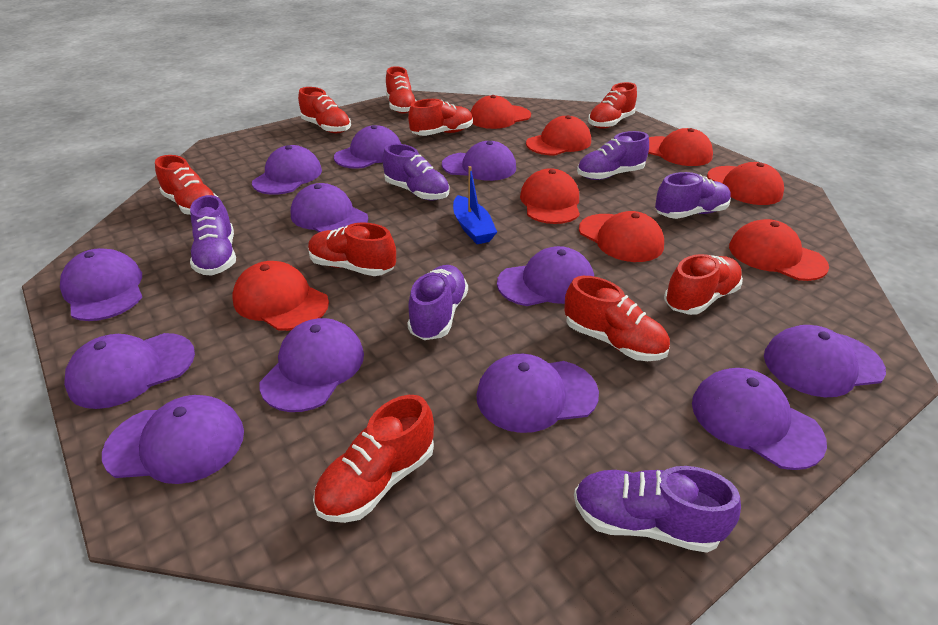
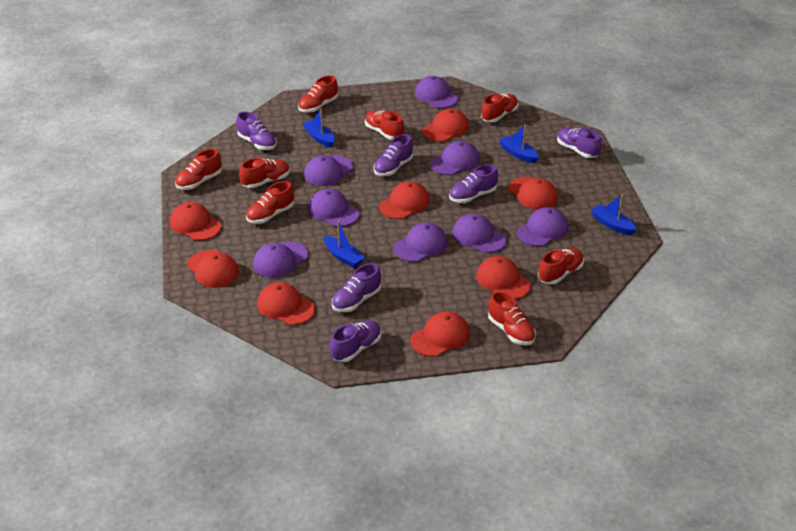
blue boat: [453,166,497,244] = 1 -> [302,108,335,148] [324,221,366,268] [499,124,539,163] [590,194,637,235] = 4
purple cap: [60,248,142,321] [64,333,195,409] [102,395,244,484] [252,145,322,195] [259,318,364,412] [291,183,368,232] [334,125,401,169] [442,141,516,181] [476,354,599,433] [497,246,594,306] [692,368,827,470] [764,325,886,397] = 12 -> [253,241,308,278] [304,156,353,186] [308,189,360,227] [393,223,448,262] [415,76,458,108] [430,141,480,175] [452,214,507,253] [517,207,569,246] = 8
red shoe: [155,155,218,215] [298,87,351,133] [308,223,396,276] [313,395,434,523] [386,66,417,114] [408,99,473,136] [564,276,670,361] [588,82,637,129] [664,254,743,315] = 9 -> [175,149,222,190] [239,158,290,188] [246,181,294,224] [298,75,338,113] [365,110,404,140] [481,94,518,122] [488,291,536,345] [538,248,584,284] = 8

